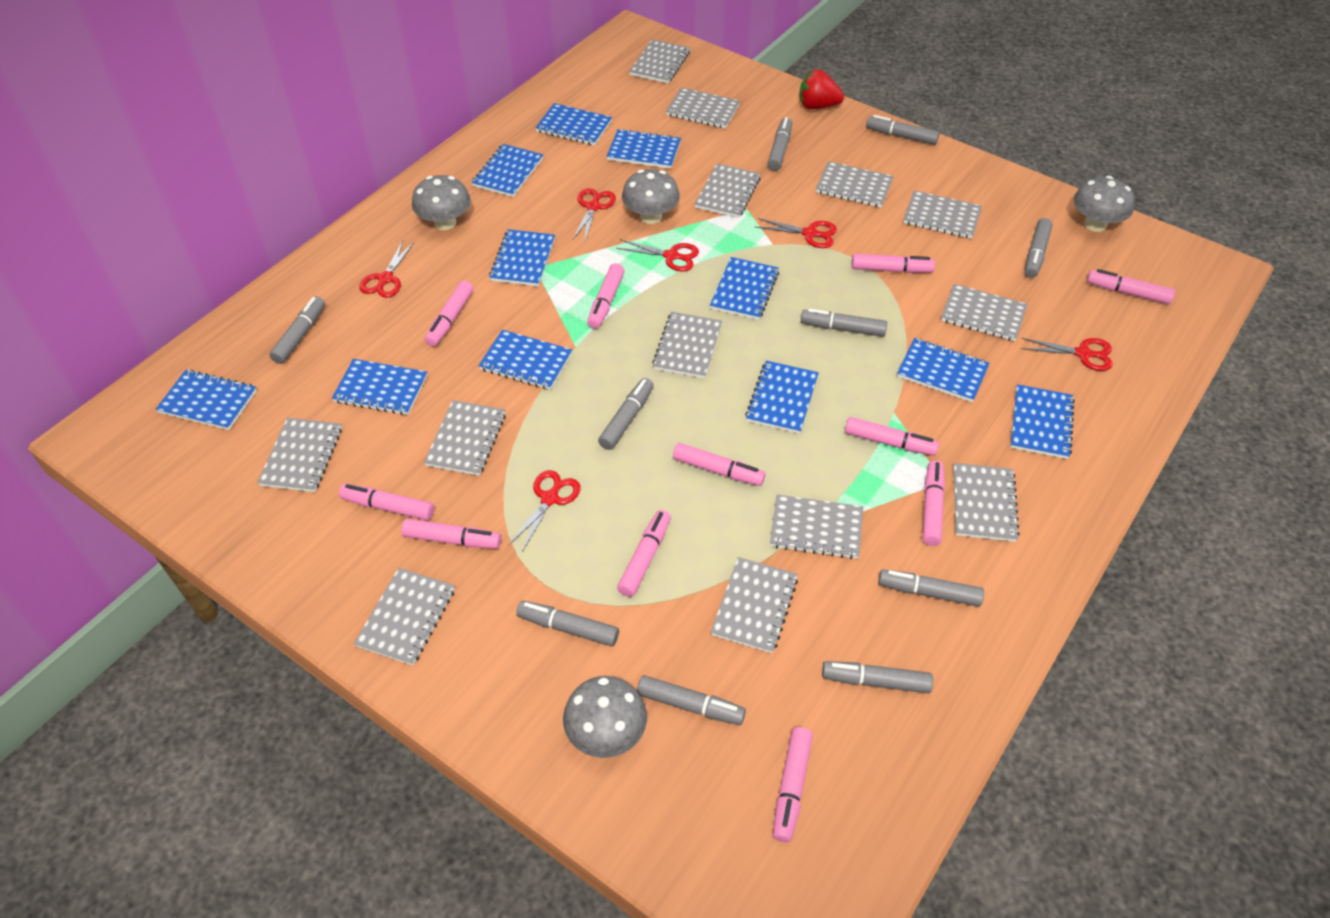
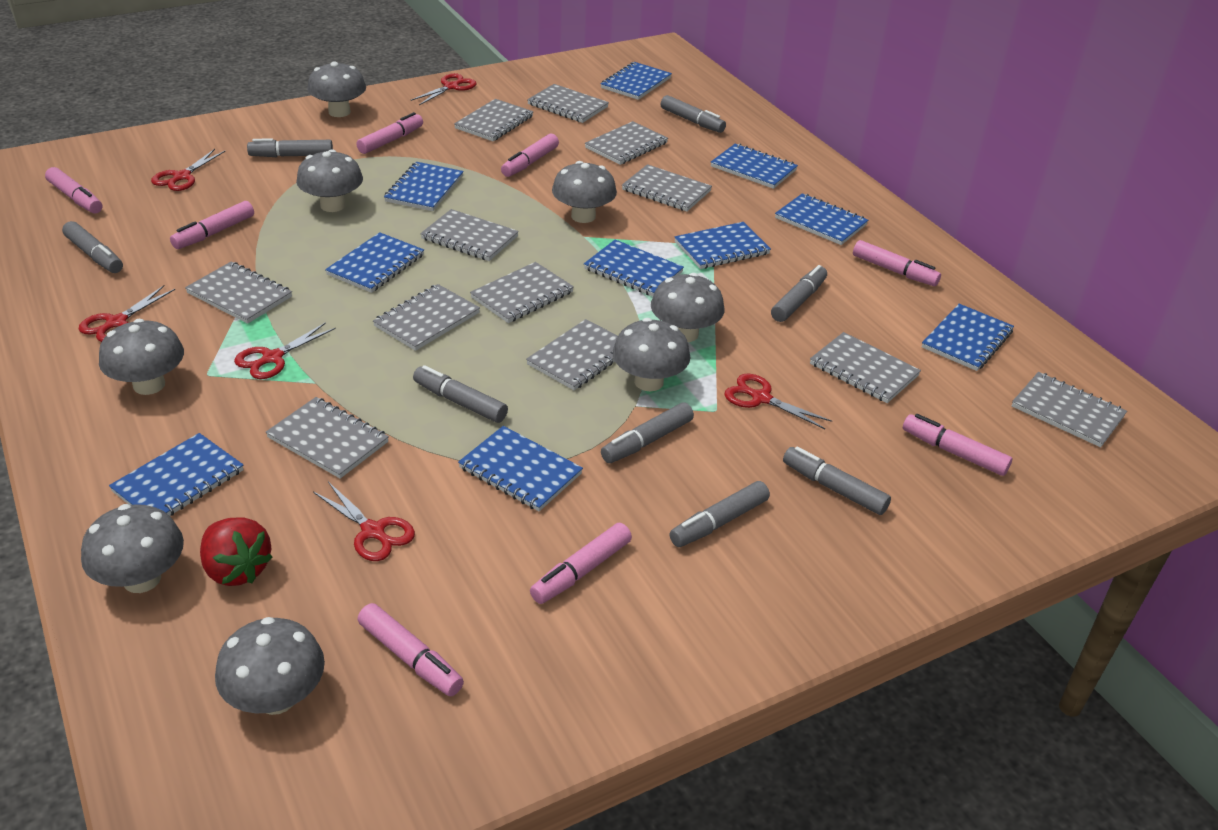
blue notebook: [156,370,257,430] [332,359,427,415] [471,144,543,197] [479,330,572,390] [489,229,555,286] [535,103,612,146] [607,129,681,169] [710,257,779,320] [745,361,819,434] [897,338,990,402] [1010,384,1075,459] = 11 -> [109,433,244,516] [325,232,424,293] [384,162,464,211] [458,426,583,511] [584,240,684,297] [601,62,672,100] [675,222,771,269] [711,144,798,189] [775,193,868,245] [922,304,1014,371] = 10
grey marker: [269,296,325,364] [516,601,619,646] [598,378,654,450] [637,675,746,725] [767,117,792,171] [801,309,887,337] [822,661,933,693] [866,115,940,145] [878,569,984,607] [1025,218,1053,278] = 10 -> [62,221,123,273] [247,138,333,157] [413,365,508,423] [601,403,694,463] [661,95,726,133] [669,481,770,547] [771,265,827,322] [783,447,891,515] = 8
grey mushroom: [412,175,471,230] [563,676,647,758] [622,169,680,224] [1074,176,1135,232] = 4 -> [81,504,184,593] [99,319,184,395] [215,617,325,715] [296,149,363,212] [307,61,366,117] [552,161,617,223] [612,318,690,391] [651,273,724,342] = 8
grey notebook: [257,418,342,492] [354,568,455,666] [424,400,506,476] [629,39,690,83] [652,312,722,379] [666,87,740,129] [695,163,761,218] [711,557,798,653] [770,494,863,559] [816,161,894,207] [903,190,982,239] [941,284,1028,341] [953,463,1020,542] = 13 -> [185,262,292,324] [266,397,389,479] [373,284,480,351] [420,209,519,261] [454,99,533,141] [470,262,574,323] [526,319,618,390] [527,84,609,123] [585,121,668,165] [622,164,712,212] [810,332,921,403] [1012,372,1127,447] = 12
pink marker: [339,484,434,521] [401,519,501,549] [425,280,473,347] [587,263,625,329] [617,510,671,597] [673,443,766,486] [773,727,813,842] [845,417,939,456] [852,254,935,273] [923,460,945,546] [1087,269,1175,304] = 11 -> [45,167,103,214] [170,201,254,249] [356,112,423,154] [358,603,464,696] [501,134,559,177] [530,523,632,604] [853,240,941,286] [903,414,1012,476] = 8

